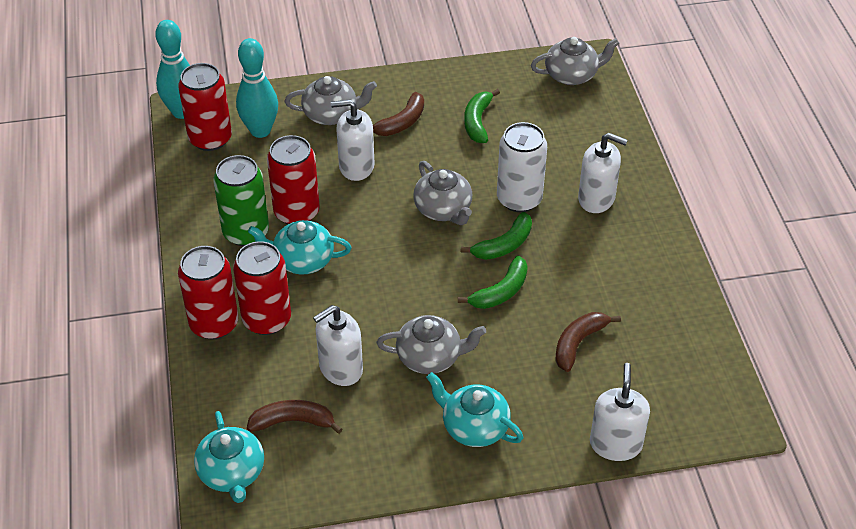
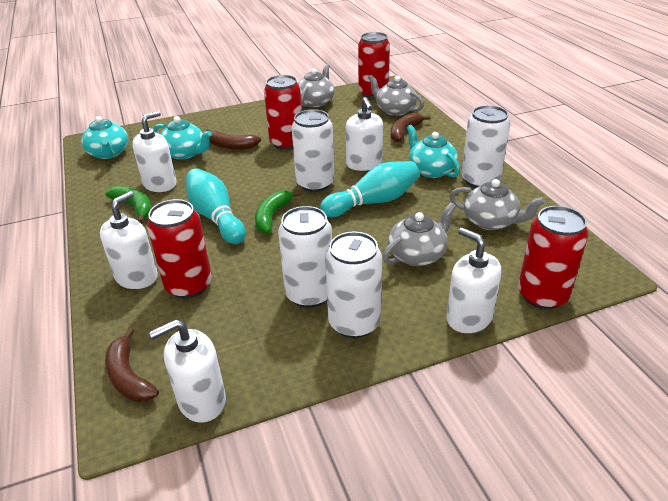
green banana: [458,256,528,309] [461,212,532,260] [464,89,500,143] = 3 -> [105,186,152,224] [255,190,301,234] = 2
green can: [213,155,269,246] = 1 -> none = 0
white can: [497,122,547,212] = 1 -> [278,206,332,308] [291,109,334,192] [325,232,382,338] [462,105,510,188] = 4
white soap dispenser: [313,305,363,386] [331,100,375,181] [578,133,628,213] [590,363,650,461] = 4 -> [100,191,158,289] [132,111,176,192] [149,319,226,423] [346,97,383,171] [446,228,501,333] = 5

